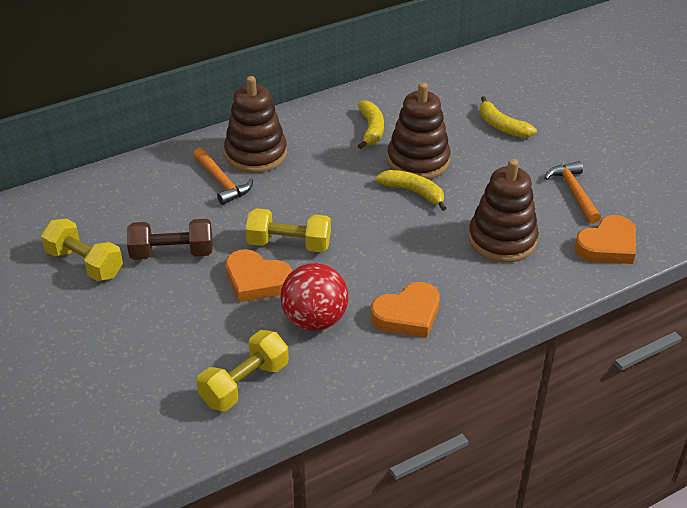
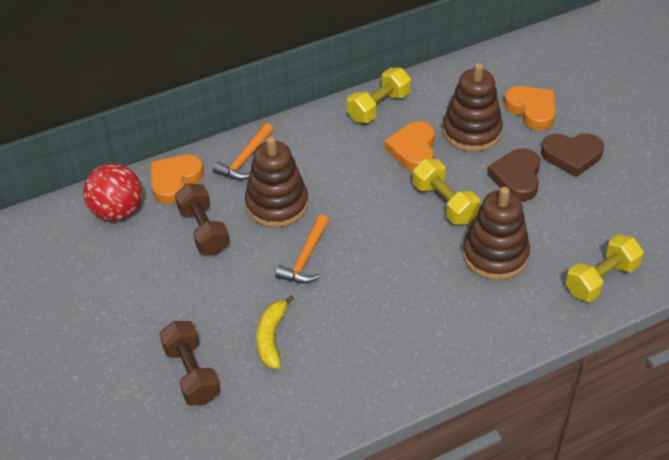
brown dumbbell: [127,219,213,260] = 1 -> [159,321,220,405] [175,183,230,255] = 2
brown heart: none = 0 -> [487,148,540,201] [541,133,604,177] = 2
yellow banana: [358,100,384,149] [376,170,446,211] [480,96,537,138] = 3 -> [256,295,294,369] = 1

